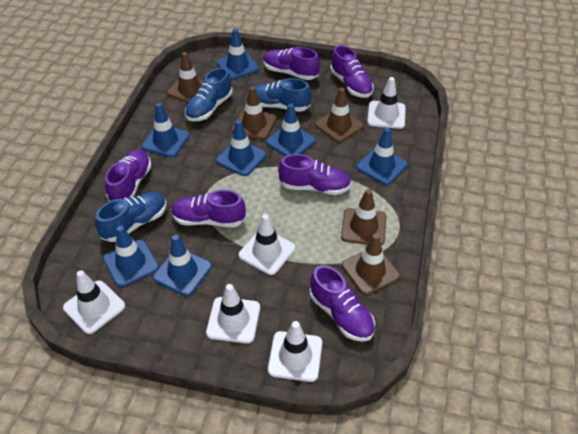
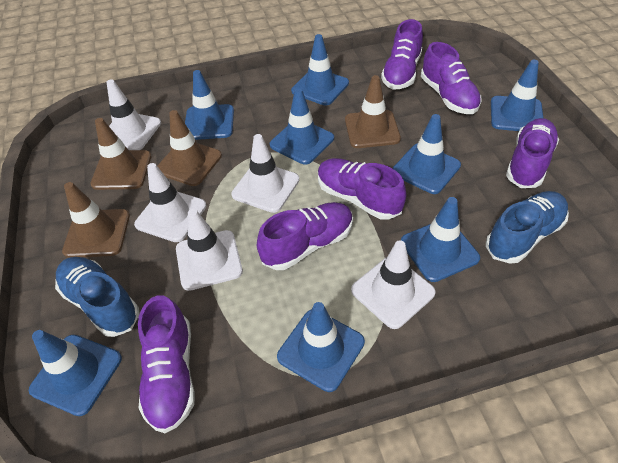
blue shoe: [95,192,167,242] [185,67,233,121] [248,78,311,112] = 3 -> [55,257,139,337] [486,191,569,264] = 2
blue traffic cone: [103,226,159,287] [141,103,190,158] [153,235,212,296] [216,120,266,176] [217,29,259,80] [266,103,315,156] [357,128,407,185] = 7 -> [29,330,122,416] [185,70,234,140] [270,88,334,165] [277,302,365,392] [291,34,349,105] [392,114,461,194] [401,197,480,282] [491,60,543,131] = 8
brown traffic cone: [167,52,204,103] [232,86,277,140] [315,87,364,142] [341,189,386,245] [342,234,400,295] = 5 -> [62,182,130,258] [90,118,151,190] [157,110,222,186] [345,75,401,148] = 4

